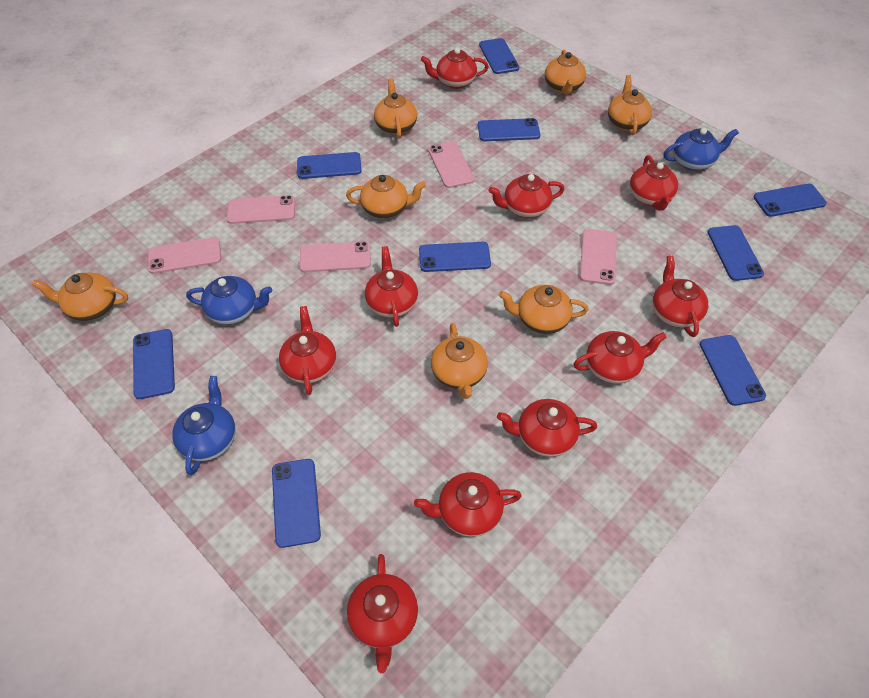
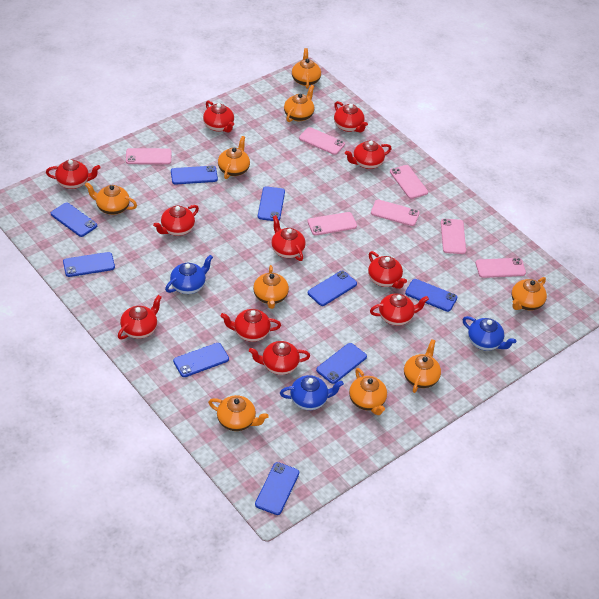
orange teapot: [32,272,128,321] [346,175,426,219] [374,78,417,138] [431,323,488,399] [499,285,589,334] [545,50,586,95] [608,75,652,135] = 7 -> [85,182,137,215] [208,395,269,431] [218,136,250,179] [253,265,289,309] [284,85,314,122] [292,48,321,89] [349,368,387,415] [404,339,441,393] [511,277,547,311] = 9
pink phone: [148,237,221,274] [227,195,295,224] [300,241,371,272] [428,141,475,188] [580,229,617,285] = 5 -> [126,148,171,165] [299,127,345,155] [307,212,357,236] [371,199,420,226] [390,165,428,199] [441,219,466,254] [475,258,526,278] = 7
red teapot: [279,306,336,395] [347,554,418,673] [365,246,418,327] [414,472,521,537] [421,48,489,89] [489,174,564,218] [497,399,597,457] [574,331,667,384] [630,155,678,211] [652,255,708,337] = 10 -> [46,159,101,189] [118,295,162,339] [153,205,199,236] [203,100,234,133] [220,309,281,342] [249,341,310,375] [271,215,305,261] [334,101,368,132] [345,141,392,169] [368,251,407,289] [370,294,429,326] = 11

